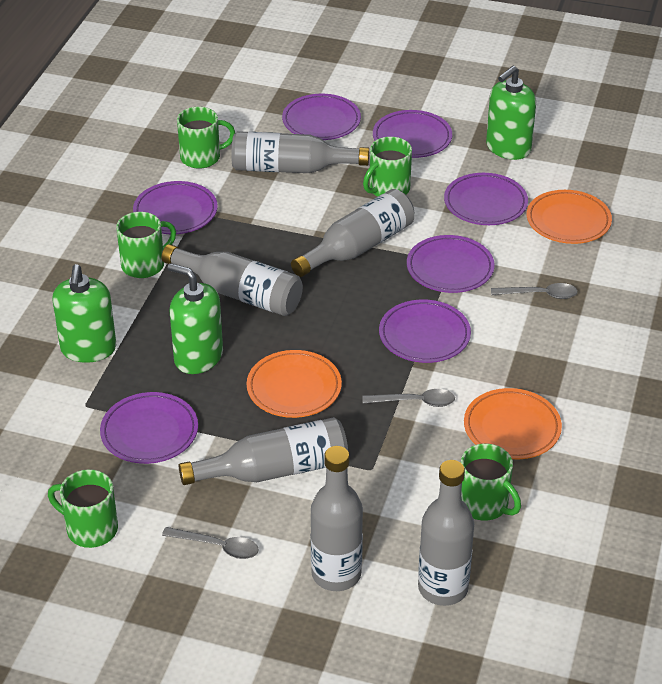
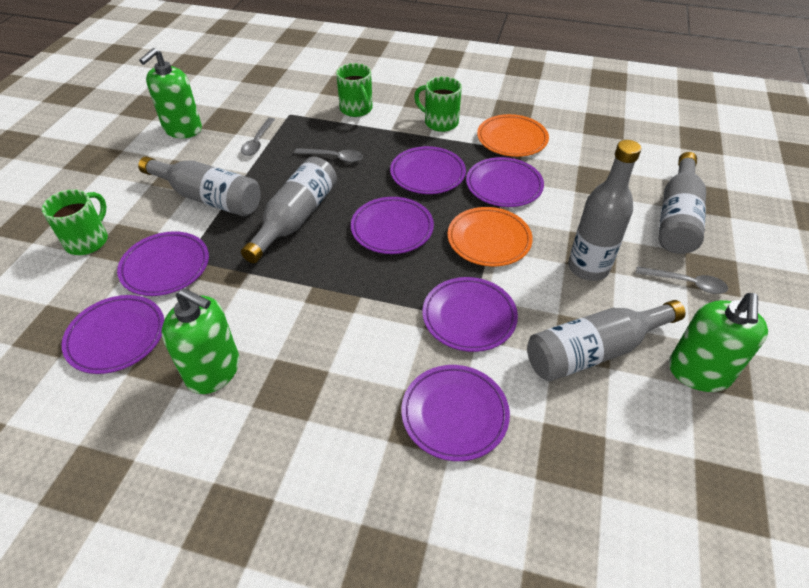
green mug: [48,469,118,548] [116,212,176,278] [177,107,235,169] [363,137,412,197] [461,443,521,521] = 5 -> [42,189,108,255] [336,63,373,117] [414,77,462,132] = 3
grey bottle: [161,244,303,316] [179,417,348,485] [231,131,369,173] [291,189,414,277] [311,446,363,591] [418,460,474,606] = 6 -> [138,156,261,217] [241,157,337,263] [527,300,685,381] [568,140,641,281] [658,152,706,254] = 5
orange plate: [247,350,342,418] [464,388,562,459] [527,190,612,244] = 3 -> [447,207,533,266] [477,114,549,157] = 2

